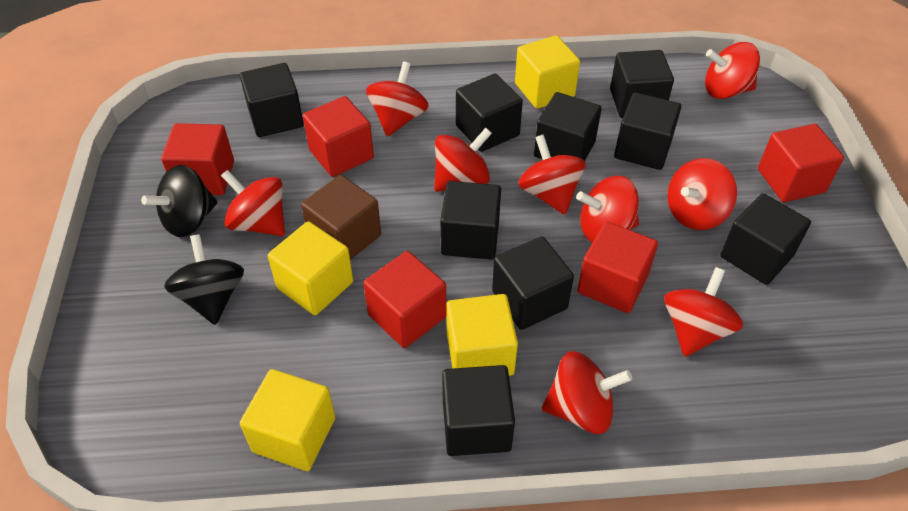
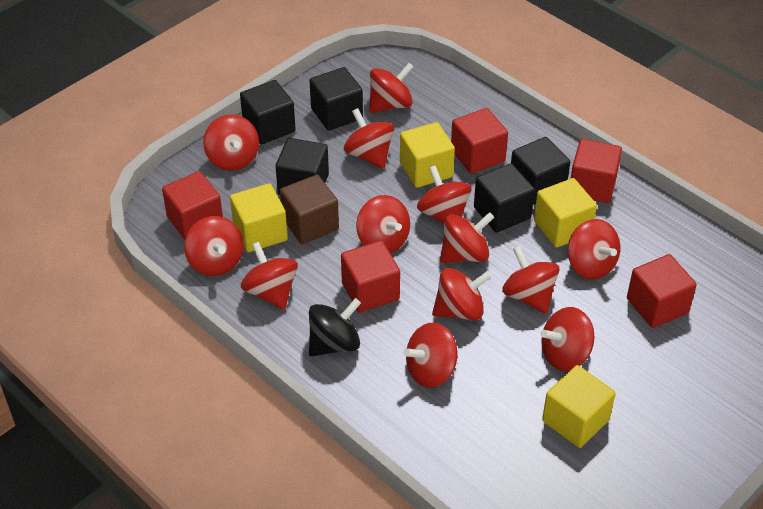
black cube: [240,63,304,137] [440,181,501,260] [442,365,515,456] [456,74,523,152] [492,237,574,330] [534,92,602,161] [610,50,674,118] [614,92,681,170] [720,193,811,285] = 9 -> [240,80,296,145] [276,138,329,195] [309,67,363,131] [474,163,535,233] [511,137,570,205] = 5
black spinning top: [141,165,217,237] [164,234,244,325] = 2 -> [309,298,361,357] = 1
red spinning top: [221,170,285,236] [366,62,429,137] [434,128,492,192] [518,134,586,215] [542,351,632,434] [576,176,639,243] [664,267,743,357] [667,158,737,230] [705,42,760,99] = 9 -> [184,216,244,276] [203,114,259,171] [241,242,298,310] [344,108,394,169] [356,195,410,253] [369,63,414,113] [403,322,458,388] [417,166,471,223] [432,268,492,321] [440,212,494,263] [502,246,560,314] [541,307,594,371] [568,219,620,279] = 13

